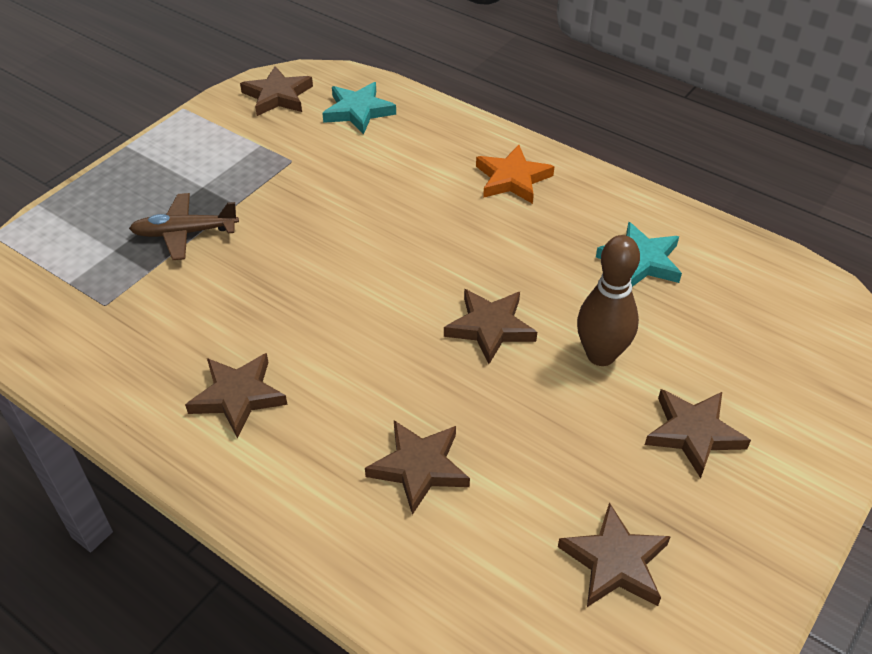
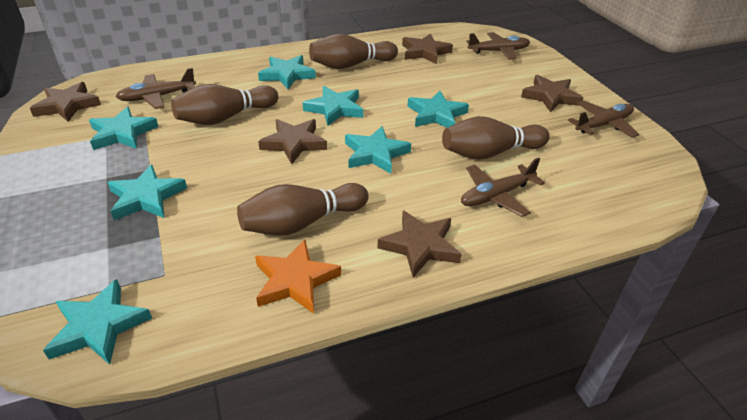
brown bowling pin: [577,235,640,366] = 1 -> [171,84,278,125] [237,183,368,236] [309,33,398,69] [442,116,550,160] = 4
brown plane: [129,193,239,260] = 1 -> [116,68,196,109] [461,158,545,217] [467,32,530,60] [568,100,640,138] = 4
brown star: [185,353,287,438] [240,66,313,116] [365,420,470,515] [444,289,537,364] [558,502,671,607] [645,389,751,478] = 6 -> [30,82,101,122] [258,119,327,164] [377,210,462,277] [402,33,453,64] [521,75,583,112] = 5
turquoise star: [322,82,396,134] [596,222,682,287] = 2 -> [43,279,152,365] [89,107,159,150] [107,165,187,220] [258,55,316,89] [303,86,363,126] [345,126,411,174] [407,91,469,128] = 7

